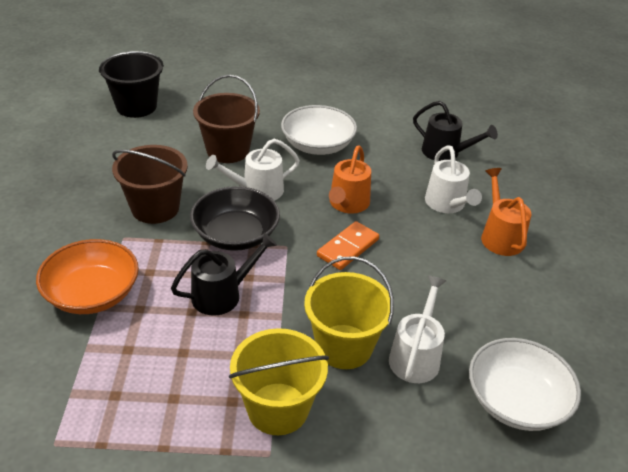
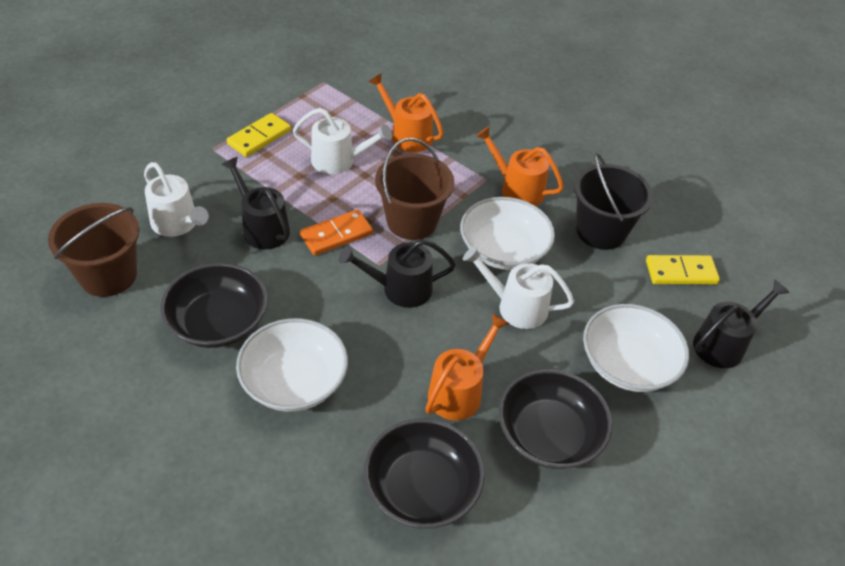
black bowl: [190,186,280,251] = 1 -> [160,263,268,348] [364,419,485,529] [499,369,612,469] = 3
black watering can: [171,233,277,316] [413,101,498,161] = 2 -> [221,157,290,249] [339,239,456,308] [693,279,790,368] = 3
orange bowl: [36,239,139,314] = 1 -> none = 0
orange watering can: [329,145,371,214] [481,168,531,256] = 2 -> [369,73,444,152] [425,313,509,420] [476,126,564,206] = 3
white bowl: [281,105,357,155] [469,338,581,431] = 2 -> [236,318,348,412] [460,197,555,270] [583,304,689,392] = 3
yellow bucket: [229,328,329,435] [304,256,394,369] = 2 -> none = 0
yellow domino: none = 0 -> [227,113,291,157] [646,255,720,284] = 2

